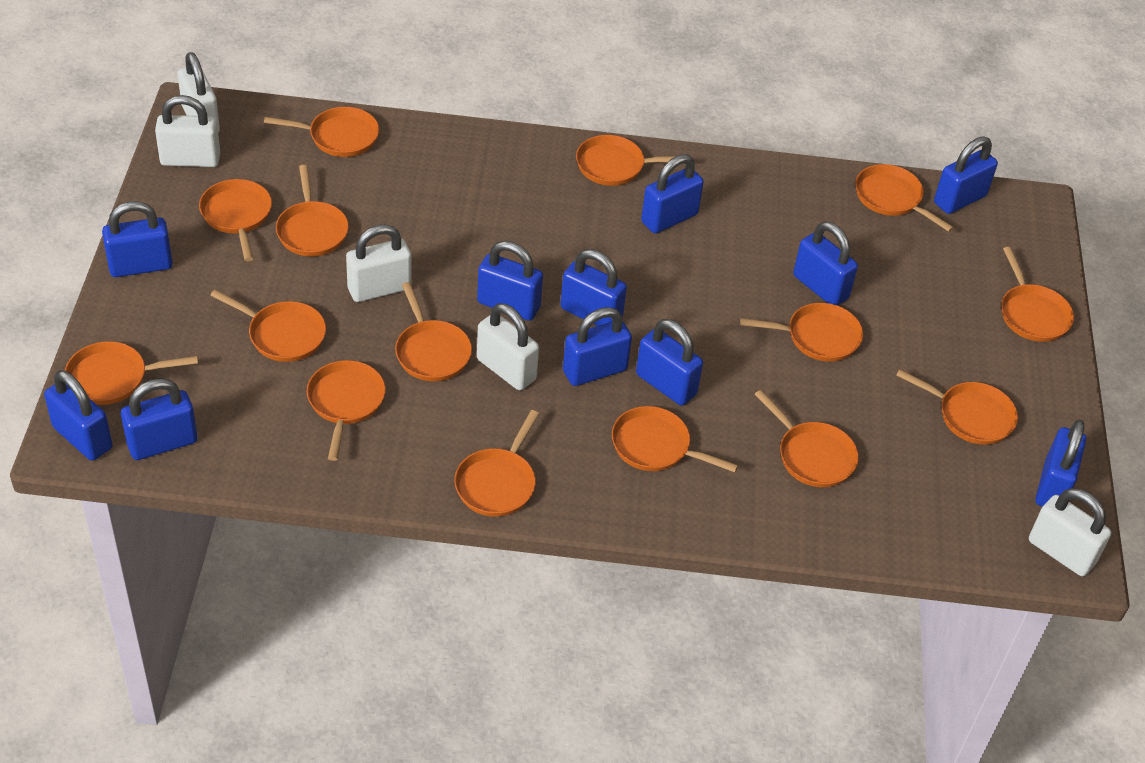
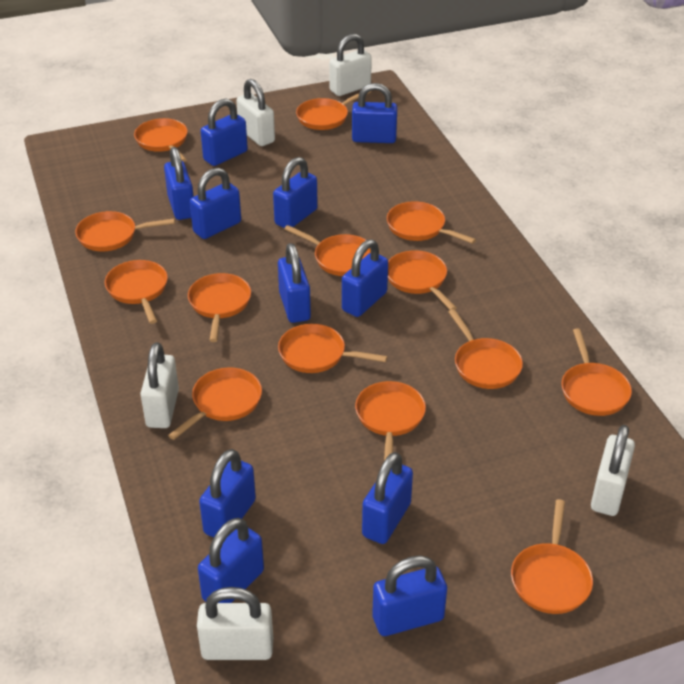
orange pan: [65,341,198,405] [199,179,272,261] [210,290,326,362] [264,107,379,157] [276,165,349,257] [307,360,386,461] [395,282,472,381] [454,410,539,517] [576,135,675,186] [612,406,738,472] [740,303,863,362] [754,390,859,487] [855,164,954,232] [896,369,1018,445] [1001,247,1074,342] = 15 -> [75,211,175,251] [105,260,168,324] [134,118,188,162] [168,368,262,440] [188,273,251,342] [278,324,388,373] [284,225,371,276] [296,91,371,130] [355,381,426,461] [387,201,476,244] [388,250,457,310] [448,309,523,389] [511,499,593,614] [562,329,632,416] = 14

